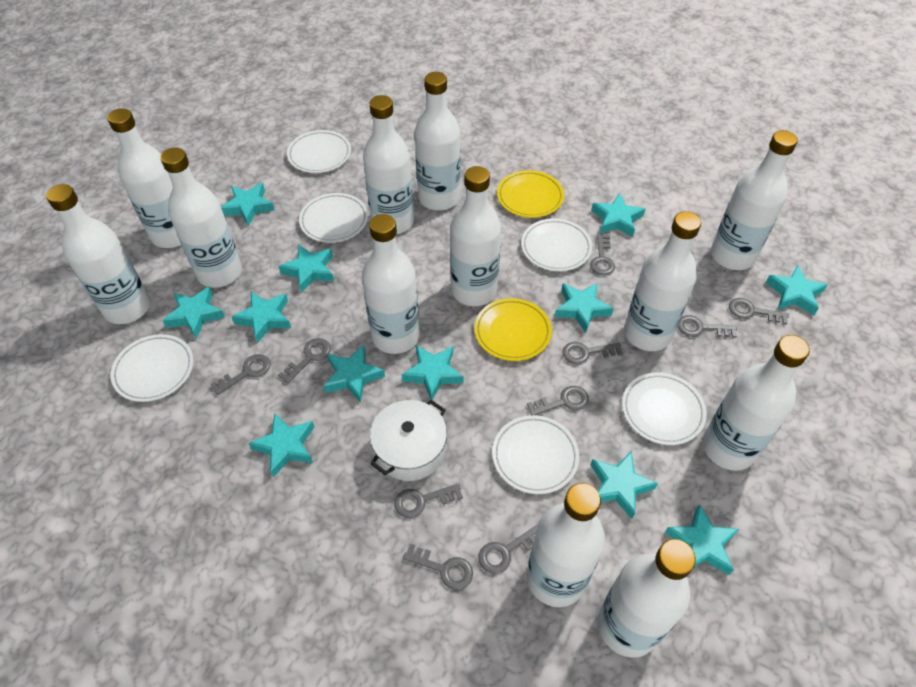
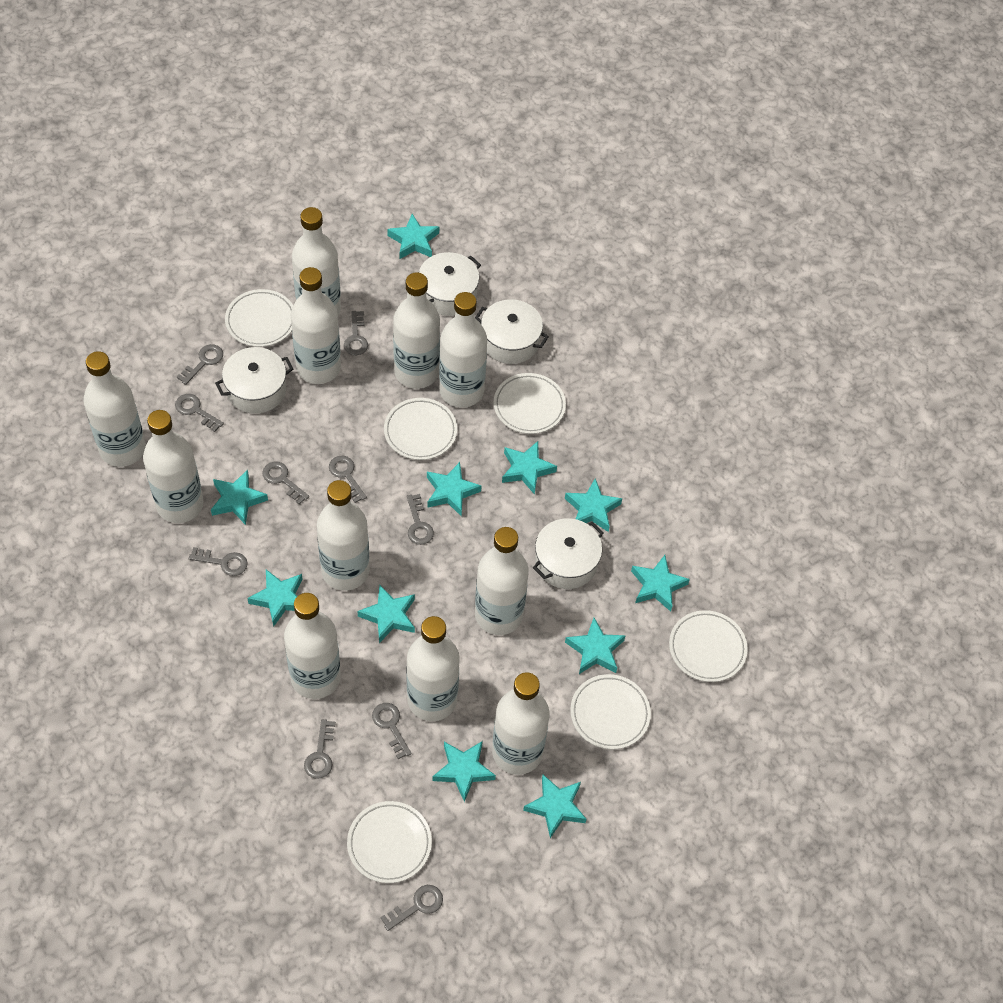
turquoise star: [162,286,225,339] [221,183,275,226] [232,291,291,343] [249,414,314,477] [279,245,334,293] [323,345,385,403] [401,345,464,400] [554,282,614,333] [591,193,645,237] [591,451,658,519] [665,504,739,575] [766,265,828,315] = 12 -> [211,470,268,525] [247,570,303,626] [358,585,415,643] [387,214,439,259] [427,462,482,517] [432,741,496,802] [502,441,557,495] [523,775,586,838] [565,478,622,532] [565,618,626,674] [631,555,690,612] = 11
white bottle: [46,184,150,324] [107,108,181,248] [160,147,242,288] [362,214,420,354] [363,95,414,234] [414,72,460,211] [450,166,501,306] [527,483,605,607] [598,539,696,658] [624,211,701,351] [703,335,810,471] [711,130,798,270] = 12 -> [83,351,146,467] [143,410,204,523] [284,593,341,699] [290,267,341,384] [292,207,341,316] [317,480,370,591] [393,272,440,389] [407,616,459,721] [439,292,487,408] [475,527,529,635] [492,672,549,775] = 11
white pot: [370,400,447,481] = 1 -> [215,347,293,414] [419,252,481,316] [475,299,549,364] [533,518,603,589] = 4
yellow plate: [474,298,552,361] [497,170,564,218] = 2 -> none = 0

